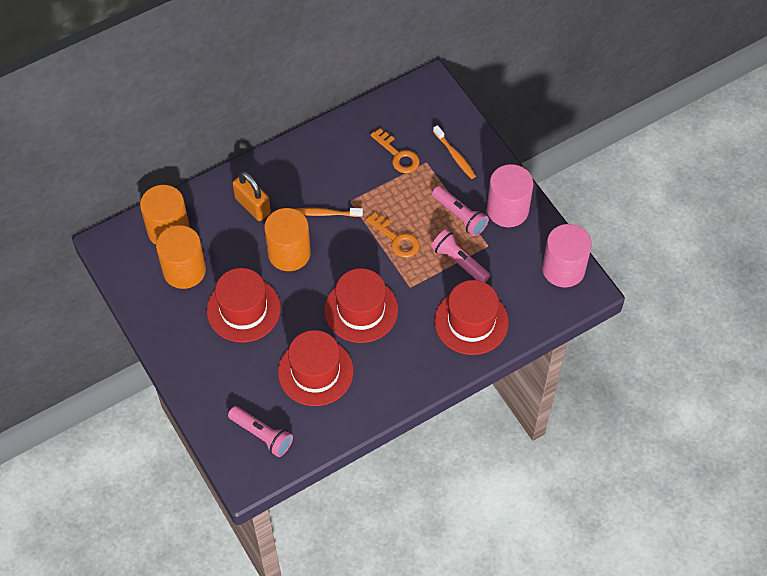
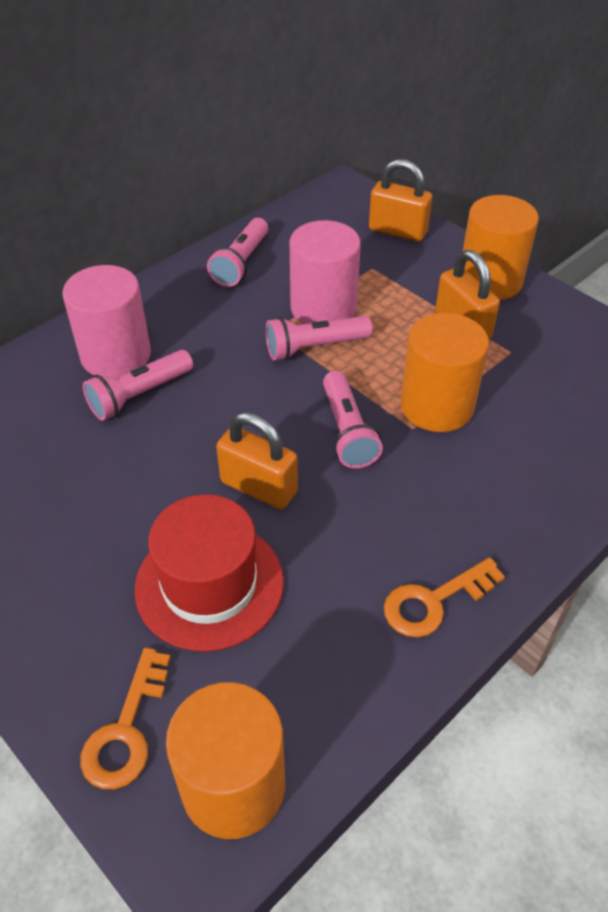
orange padlock: [232,171,271,221] = 1 -> [216,412,298,509] [369,159,432,242] [435,250,500,340] = 3
orange toothbrush: [296,208,363,217] [433,125,476,179] = 2 -> none = 0
pink flashlight: [228,406,293,457] [431,229,490,283] [432,186,489,236] = 3 -> [83,350,193,421] [207,218,268,287] [266,316,373,361] [323,371,383,468] = 4
red hat: [207,268,281,343] [278,330,354,406] [324,268,398,343] [434,280,509,355] = 4 -> [135,494,284,652] = 1

